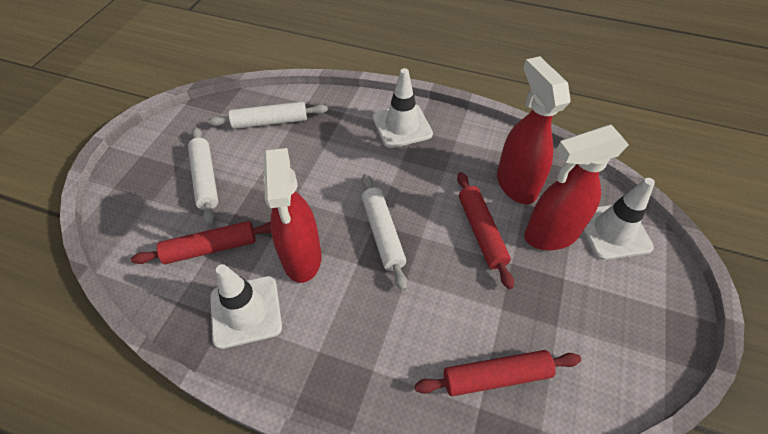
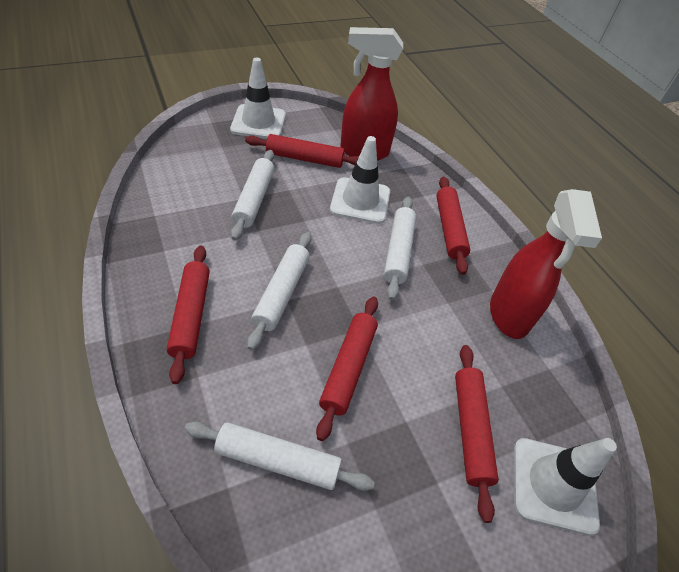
red rolling pin: [131,221,271,264] [415,350,581,396] [457,172,514,289] = 3 -> [167,246,210,384] [245,134,359,168] [316,296,378,441] [436,177,470,275] [455,345,499,523] = 5
red spray bottle: [263,148,321,283] [497,56,571,204] [524,125,629,250] = 3 -> [340,27,403,161] [490,189,602,339] = 2
white rolling pin: [188,127,218,225] [208,102,328,129] [361,174,407,291] = 3 -> [185,422,375,491] [231,150,274,241] [247,232,311,350] [384,197,416,300] = 4

